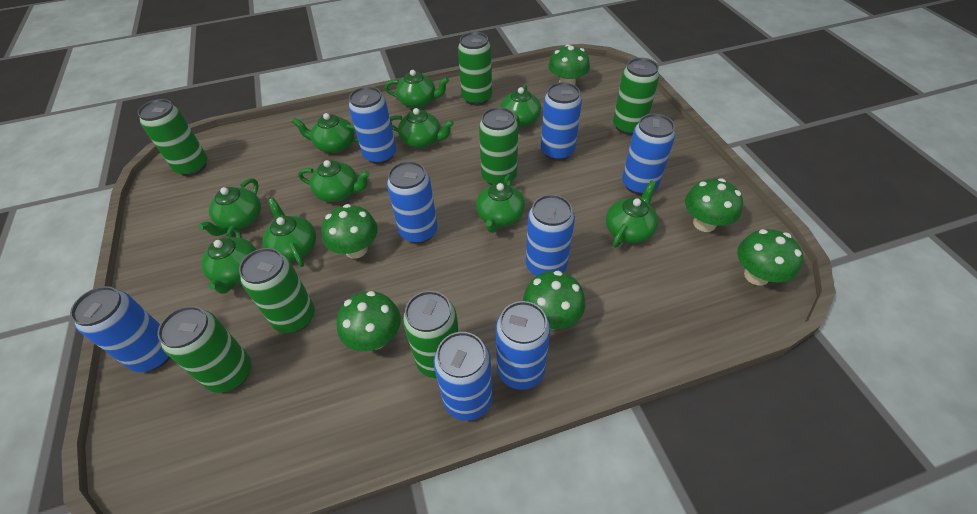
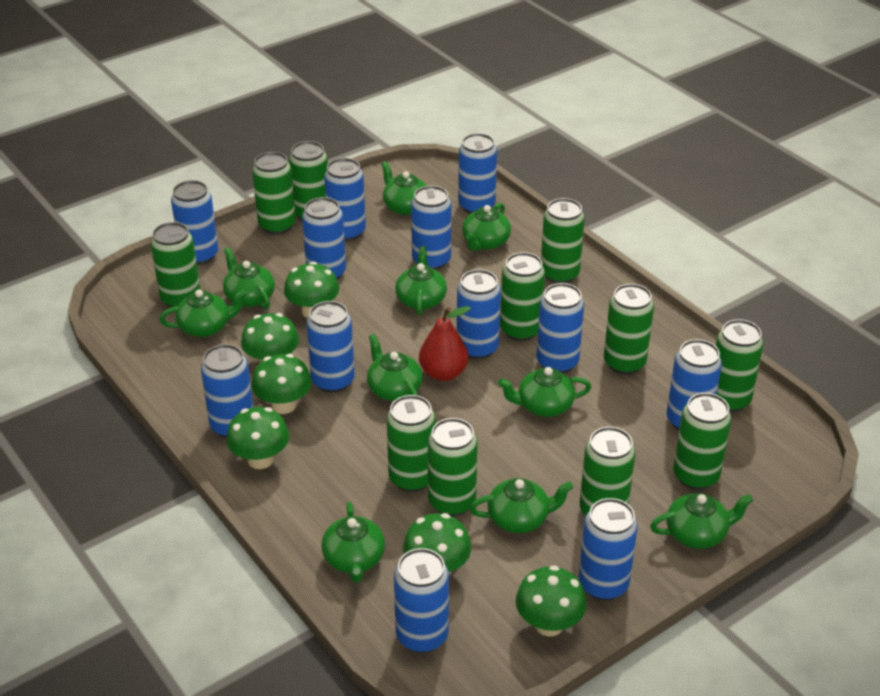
blue can: [70,286,170,372] [349,87,396,164] [387,161,438,244] [434,332,493,421] [495,301,551,390] [526,194,575,276] [541,82,582,161] [622,114,675,195] = 8 -> [171,180,218,265] [201,344,253,438] [302,197,346,280] [306,301,355,393] [324,158,366,241] [394,548,449,653] [411,185,452,270] [457,269,501,359] [458,133,497,214] [536,283,584,373] [579,498,638,600] [667,339,722,430] = 12
green can: [138,99,208,176] [157,306,251,393] [239,248,315,333] [403,291,459,378] [458,32,492,105] [479,107,518,185] [613,58,659,135] = 7 -> [151,222,201,308] [252,152,296,234] [289,141,328,221] [386,395,436,492] [428,418,478,516] [500,252,545,341] [541,198,585,283] [580,427,636,516] [604,284,654,375] [673,393,731,490] [716,319,763,412] = 11
red pear: none = 0 -> [419,306,471,381] = 1

